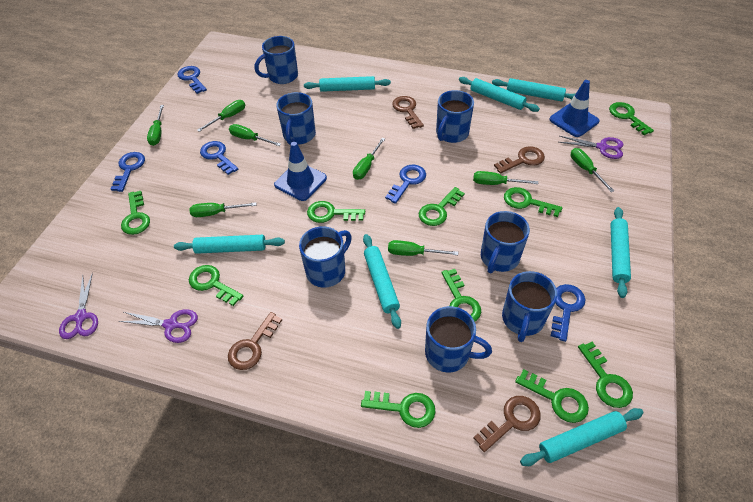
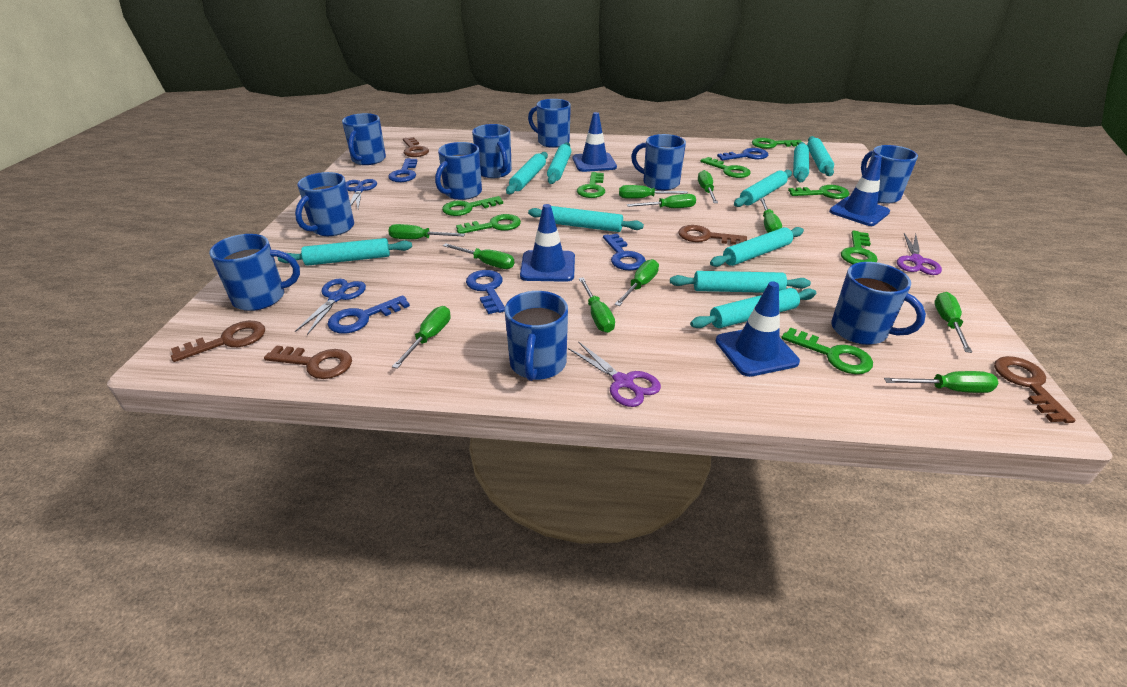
blue mug: [255,36,298,84] [276,92,316,145] [299,226,352,288] [425,306,492,372] [436,90,474,143] [481,211,530,273] [502,271,557,342] = 7 -> [209,234,300,311] [295,172,354,236] [342,113,386,165] [435,142,482,200] [472,124,512,178] [505,291,568,381] [528,99,571,148] [631,134,686,190] [831,262,926,345] [861,145,918,204] = 10
blue scissors: none = 0 -> [295,279,366,335] [346,179,377,209] = 2
blue traffic cone: [274,142,327,201] [549,80,599,137] = 2 -> [520,204,575,282] [573,112,617,172] [716,281,800,377] [829,155,890,226] = 4
brown key: [228,312,282,370] [392,96,424,129] [473,396,541,452] [494,146,545,174] = 4 -> [171,321,265,362] [264,346,352,379] [403,137,429,157] [678,225,747,245] [994,356,1076,423] = 5
green key: [121,191,150,235] [189,265,244,306] [307,201,365,223] [361,391,435,428] [419,187,465,226] [441,269,481,322] [504,187,562,217] [515,369,589,423] [578,342,633,408] [609,102,654,135] = 10 -> [442,196,503,216] [456,214,521,233] [577,172,605,198] [700,157,751,178] [752,138,802,149] [781,327,873,374] [788,185,849,199] [841,231,878,264] = 8
green screwdriver: [147,105,164,146] [189,202,257,217] [197,100,245,132] [229,124,281,146] [353,138,385,180] [388,240,458,256] [473,171,538,185] [571,148,614,192] = 8 -> [388,224,465,239] [392,306,451,369] [443,243,514,269] [579,277,615,333] [614,259,659,306] [619,185,688,199] [627,194,696,208] [698,170,718,203] [760,198,782,233] [884,371,999,393] [934,292,972,353] = 11
purple scissors: [59,272,98,339] [119,309,198,343] [559,136,623,159] = 3 -> [568,341,661,407] [897,233,942,275] = 2
turquoise rolling pin: [174,235,285,254] [304,76,391,92] [363,234,401,329] [459,77,540,112] [492,78,575,102] [520,408,644,466] [610,207,631,298] = 7 -> [278,238,412,266] [506,152,548,194] [528,206,644,232] [547,142,571,184] [670,271,811,293] [690,288,816,328] [710,227,804,267] [734,170,792,207] [793,142,809,182] [807,136,834,176] = 10

